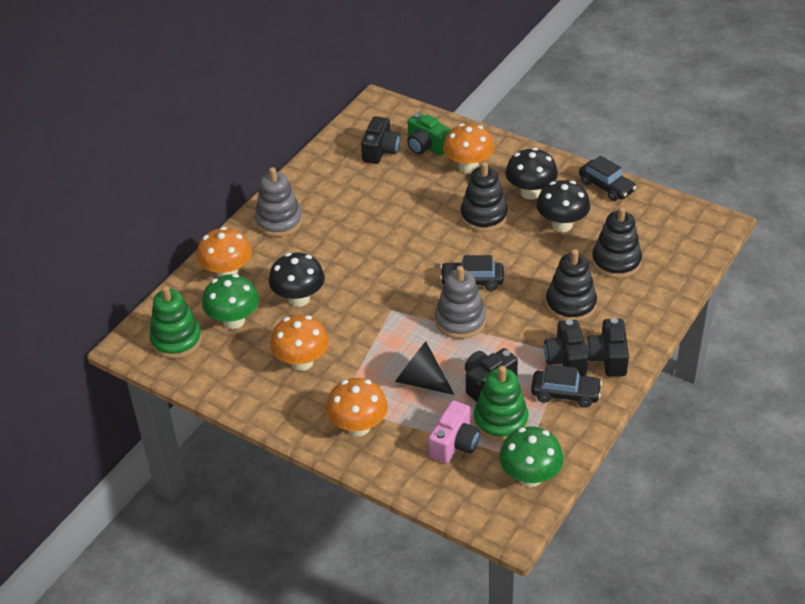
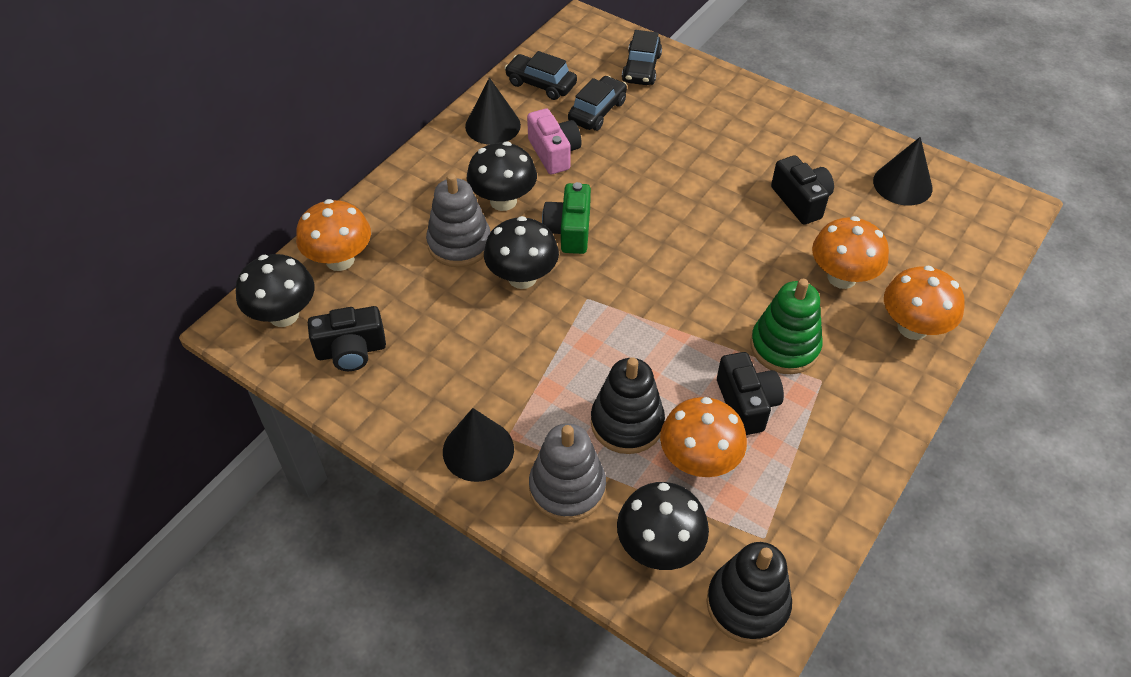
black camera: [361,116,400,164] [465,348,518,402] [544,320,588,376] [587,318,629,376] = 4 -> [308,306,386,371] [717,352,784,435] [771,155,834,225] = 3
black cone: [395,341,454,395] = 1 -> [443,408,514,482] [465,77,521,145] [873,137,932,205] = 3
black mushroom: [269,253,325,307] [505,148,558,200] [536,180,590,232] = 3 -> [236,254,315,327] [467,142,537,211] [484,216,559,289] [617,482,709,570] = 4
black stacking toy: [460,162,508,232] [546,249,597,322] [592,207,642,278] = 3 -> [591,357,665,454] [707,542,792,644] = 2
green mushroom: [202,274,259,329] [499,427,563,487] = 2 -> none = 0
green stacking toy: [149,286,202,359] [474,366,529,442] = 2 -> [750,279,823,374] = 1

